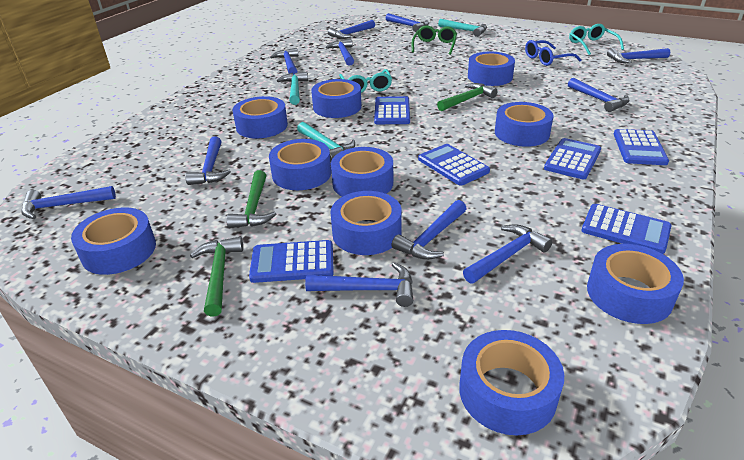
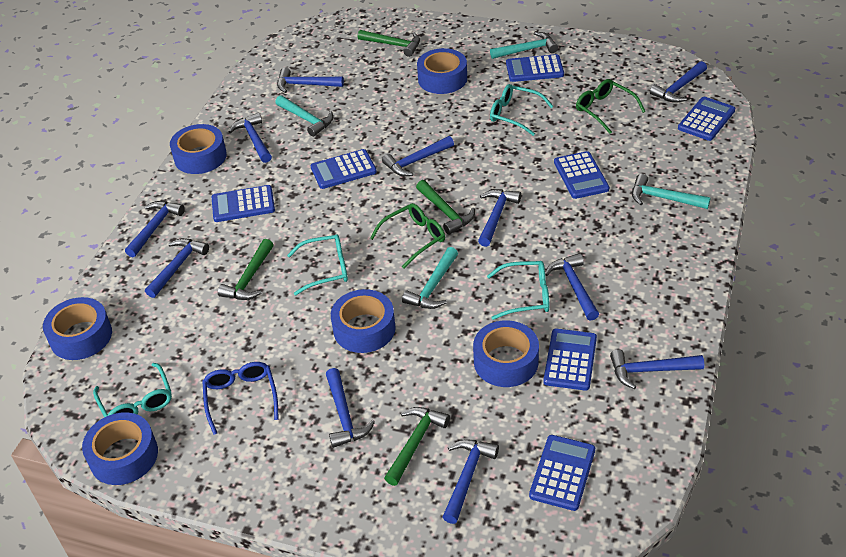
blue calculator: [249,240,334,283] [374,96,410,124] [418,144,490,186] [544,138,601,179] [582,204,672,254] [614,129,669,165] = 6 -> [212,185,275,222] [310,149,377,189] [506,54,564,82] [529,435,595,511] [544,329,597,391] [554,151,609,199] [678,97,735,141] = 7
blue tape: [71,208,156,275] [232,96,288,139] [269,139,331,190] [311,79,362,118] [330,191,402,255] [331,147,393,197] [459,330,564,435] [468,52,515,86] [495,102,554,147] [587,244,684,324] = 10 -> [43,297,112,360] [82,412,158,485] [170,124,227,174] [331,289,396,353] [417,48,467,94] [473,320,539,387] = 6
green glasses: [412,25,457,55] = 1 -> [370,203,445,269] [576,79,645,134] = 2
green hammer: [190,237,243,317] [226,170,276,228] [437,83,497,111] = 3 -> [218,239,274,300] [358,30,420,57] [384,407,450,486] [416,180,475,235] = 4
turquoise glasses: [339,69,392,93] [569,24,624,55] = 2 -> [93,363,172,417] [287,234,348,295] [487,261,549,320] [490,84,553,136] = 4
turquoise hammer: [277,71,308,105] [297,122,355,162] [438,19,487,37] = 3 -> [275,95,333,137] [402,247,458,309] [490,32,558,59] [632,174,711,209] = 4

